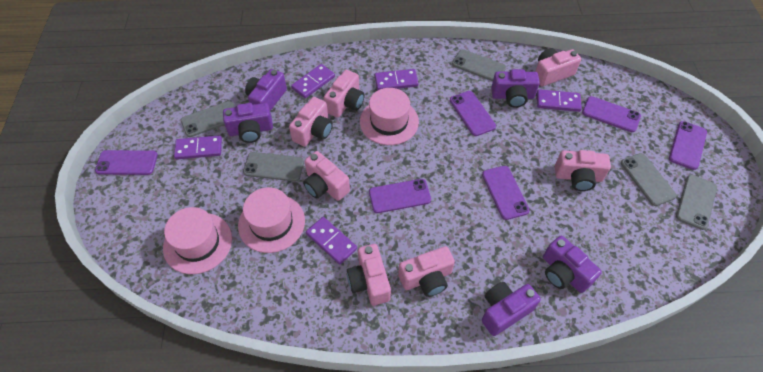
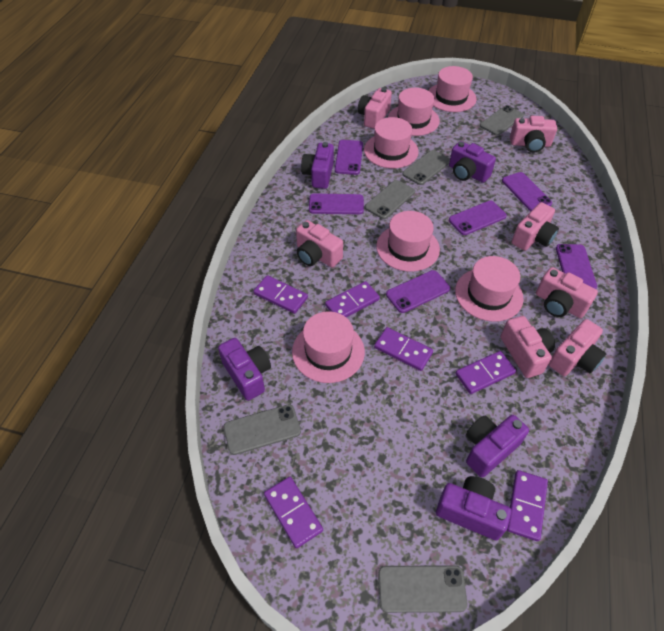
pink hat: [163,207,232,274] [238,187,305,253] [360,88,419,145] = 3 -> [292,311,365,383] [364,117,419,168] [376,211,440,272] [388,88,440,136] [428,66,477,112] [455,256,524,322] = 6
purple domino: [174,135,222,159] [291,64,335,98] [306,217,357,265] [375,69,418,90] [537,89,582,112] = 5 -> [254,275,308,314] [264,477,323,548] [325,281,380,317] [374,327,433,371] [455,351,516,394] [507,470,548,541] = 6

